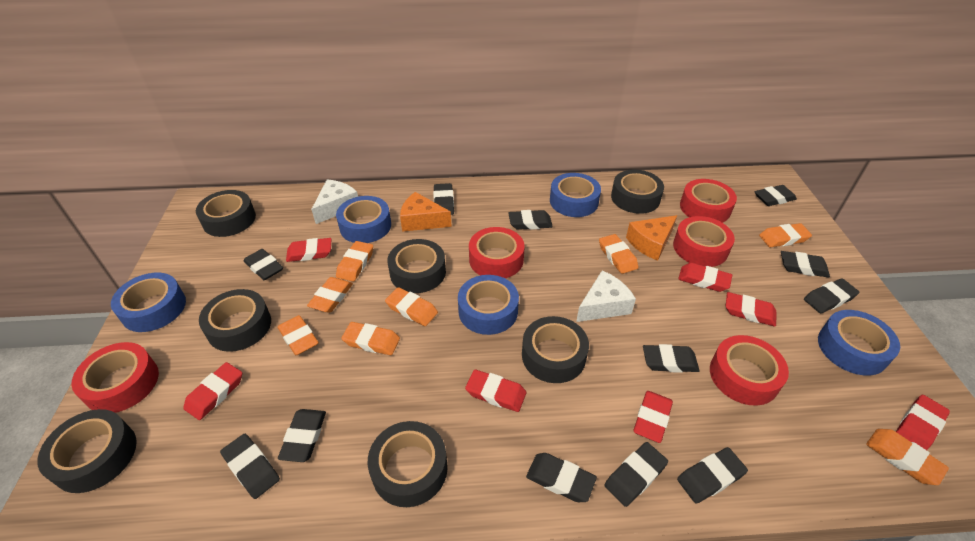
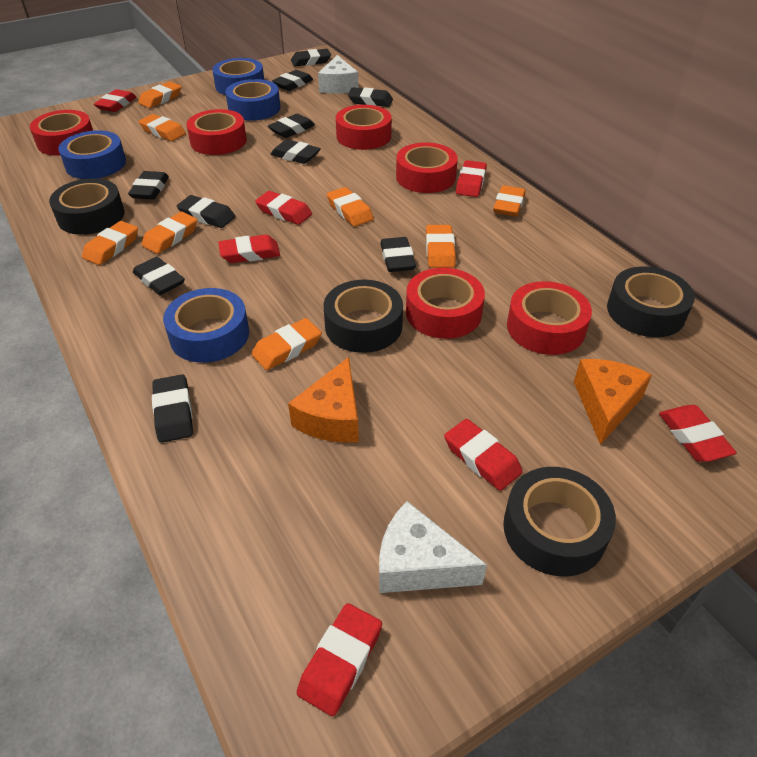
black eraser: [220,434,280,499] [244,249,283,280] [278,409,326,462] [433,183,454,215] [509,210,553,230] [526,453,597,502] [604,442,668,507] [643,344,700,373] [677,447,748,504] [755,185,797,206] [781,251,830,278] [804,278,859,313] = 12 -> [128,171,169,200] [133,257,185,295] [152,374,193,443] [177,195,235,228] [268,114,315,138] [270,139,321,164] [272,70,313,91] [291,49,331,67] [348,87,393,107] [380,237,416,272] = 10
black tape: [37,409,137,493] [196,190,256,237] [199,289,271,352] [368,421,448,507] [387,239,446,293] [522,316,589,383] [611,170,664,214] = 7 -> [49,178,125,235] [324,280,403,353] [503,467,616,576] [607,266,695,337] = 4
blue tape: [111,273,186,332] [336,196,391,243] [458,275,519,335] [550,173,601,217] [818,310,900,376] = 5 -> [58,130,126,179] [163,288,249,363] [212,58,264,95] [225,79,280,121] = 4
red tape: [71,342,159,413] [469,227,525,278] [673,216,735,267] [680,179,737,223] [710,335,789,406] = 5 -> [30,110,93,156] [186,109,247,155] [336,105,392,150] [396,143,458,193] [406,268,485,339] [507,281,592,355] = 6

